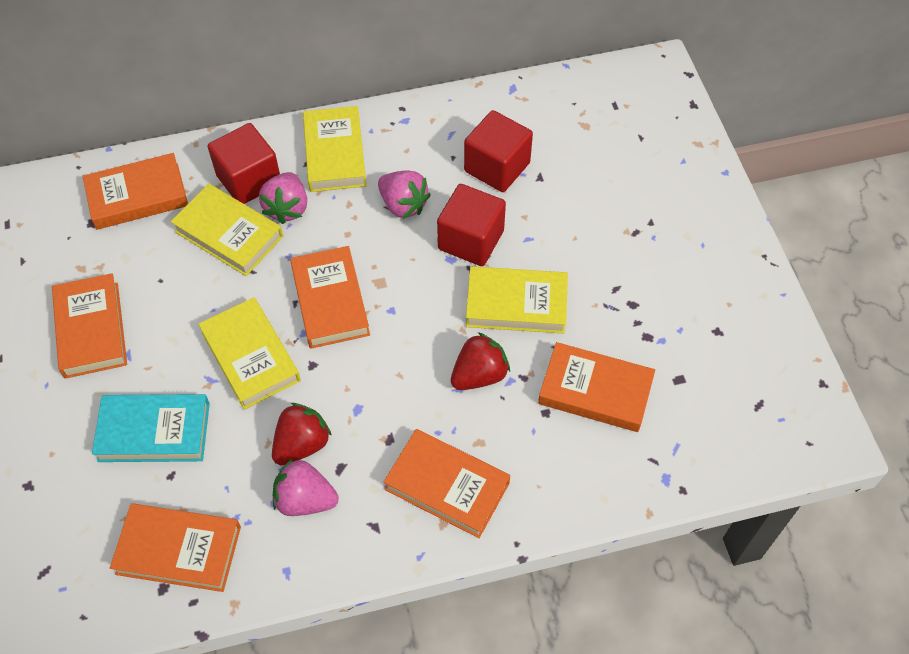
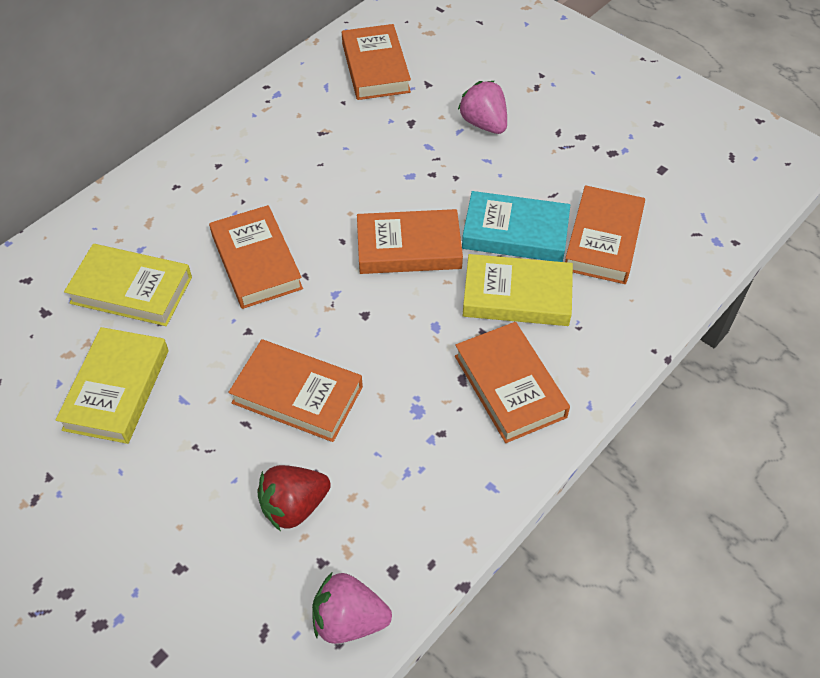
pink strawberry: [259,172,307,224] [273,458,339,516] [378,170,431,219] = 3 -> [312,573,392,644] [458,81,507,134] = 2
red cube: [208,123,280,204] [437,184,506,266] [464,110,533,192] = 3 -> none = 0
red strawberry: [272,403,332,466] [451,332,510,390] = 2 -> [257,465,331,531] = 1
yellow book: [171,184,283,276] [198,297,301,410] [303,106,367,192] [466,266,568,334] = 4 -> [56,327,169,444] [64,244,192,326] [463,254,573,326] = 3

